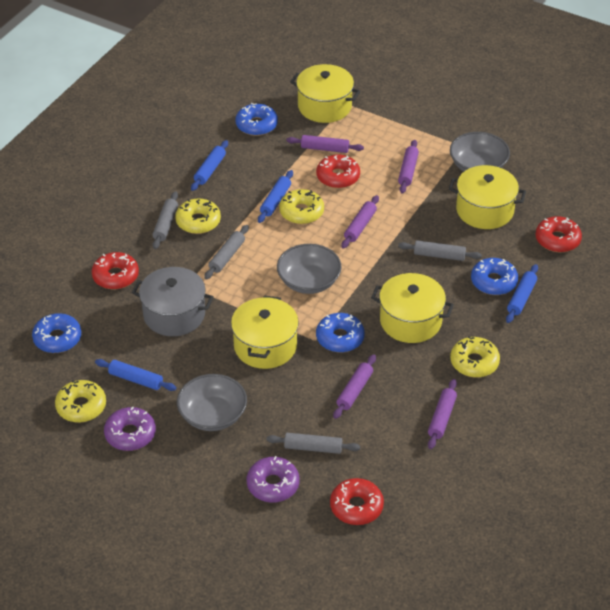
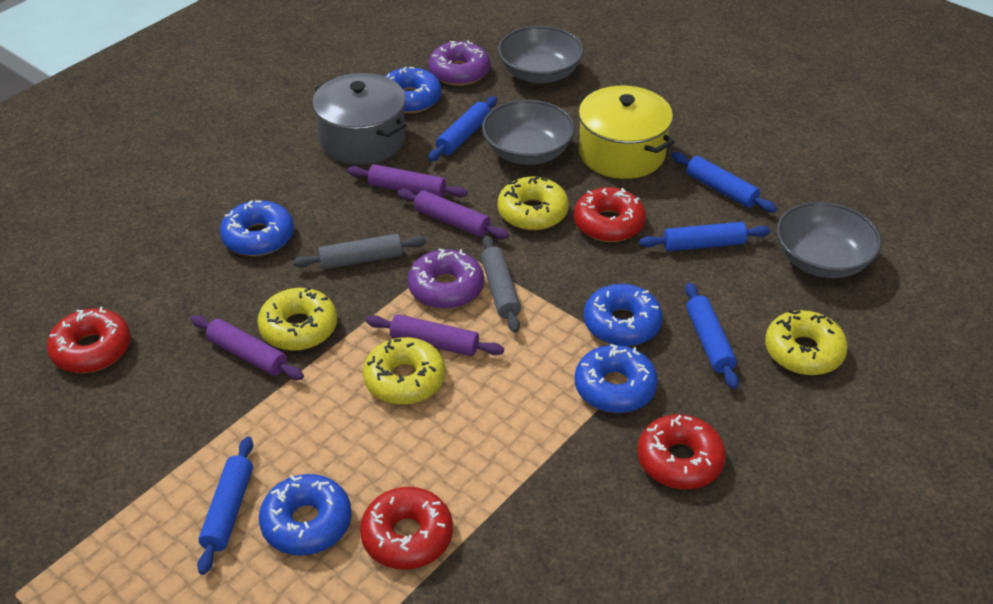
blue donut: [32,313,81,353] [236,103,278,136] [316,313,365,352] [471,258,518,295] = 4 -> [220,200,294,256] [259,474,352,555] [385,66,442,114] [575,344,658,413] [584,284,663,346] = 5
blue rolling pin: [95,359,177,391] [191,140,228,191] [258,170,293,223] [506,264,538,323] = 4 -> [197,436,253,575] [428,96,497,162] [640,222,770,251] [672,152,777,212] [685,283,739,389] = 5
grey rolling pin: [153,191,178,249] [204,225,249,280] [267,433,360,454] [398,240,482,261] = 4 -> [293,234,427,270] [481,235,521,333] = 2
purple rolling pin: [286,135,364,153] [333,354,376,419] [341,195,379,249] [398,140,419,193] [428,379,457,449] = 5 -> [191,315,304,380] [347,164,468,197] [366,314,504,356] [397,189,509,239] = 4
yellow pot: [231,295,299,369] [290,64,360,123] [371,273,454,343] [449,165,526,229] = 4 -> [578,86,675,179] = 1

